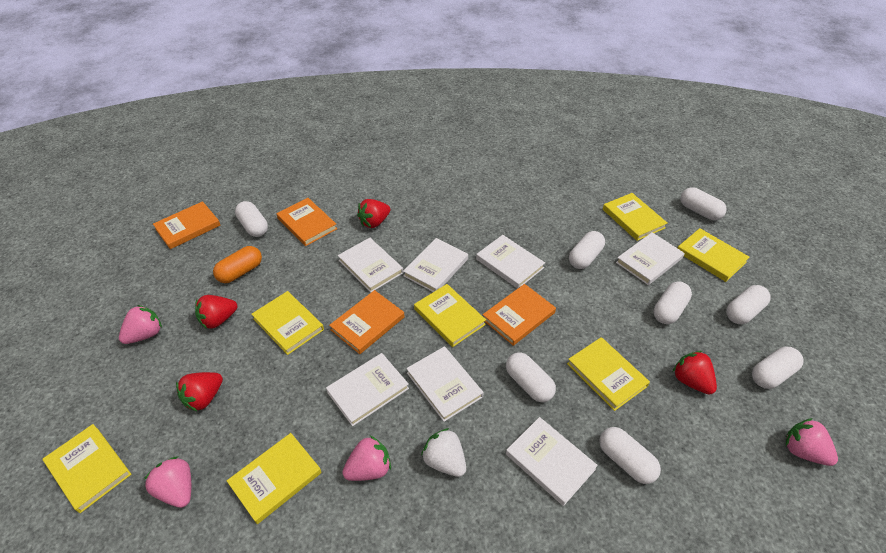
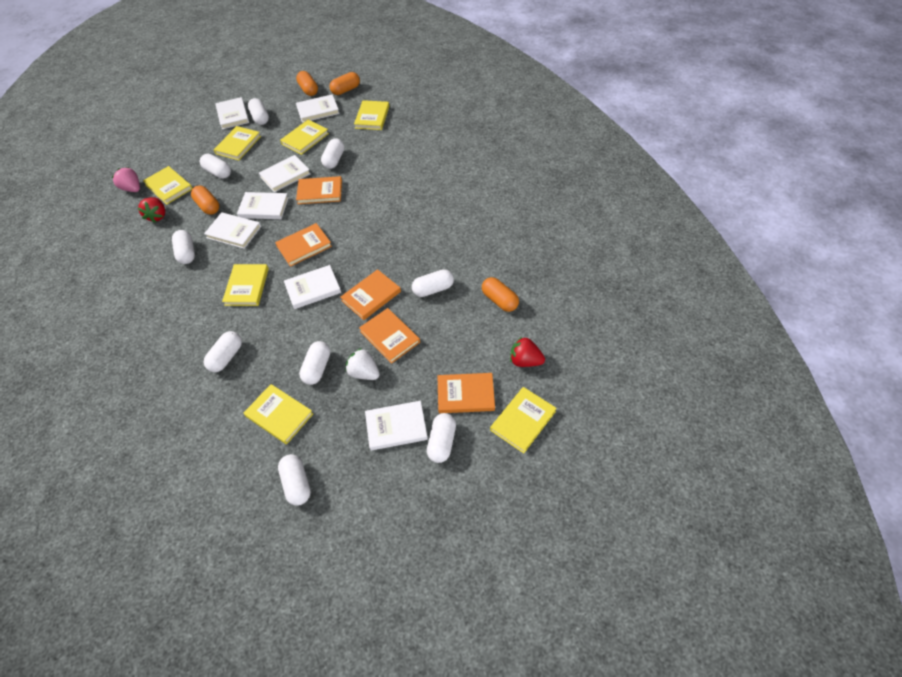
orange book: [153,201,221,249] [276,198,337,246] [329,290,405,354] [483,284,556,346] = 4 -> [275,223,332,267] [296,176,342,204] [341,269,401,320] [359,308,420,364] [438,373,495,413] = 5
orange capsule: [213,246,262,283] = 1 -> [191,186,219,215] [296,71,318,96] [329,72,360,95] [482,277,519,312] = 4
pink strawberry: [119,305,162,344] [144,456,191,508] [342,436,391,481] [786,418,838,466] = 4 -> [112,167,140,192] = 1
red strawberry: [176,372,223,412] [195,295,237,329] [357,199,390,228] [673,351,717,395] = 4 -> [138,197,165,223] [510,337,545,367] = 2
white capsule: [235,201,268,237] [506,352,556,402] [569,231,605,269] [599,427,661,484] [654,281,692,324] [680,187,727,220] [726,285,771,324] [752,347,803,389] = 8 -> [172,230,195,264] [200,154,231,179] [204,331,242,372] [248,98,269,125] [278,454,311,506] [299,341,330,385] [321,138,344,169] [412,269,454,297] [427,413,456,463] = 9

